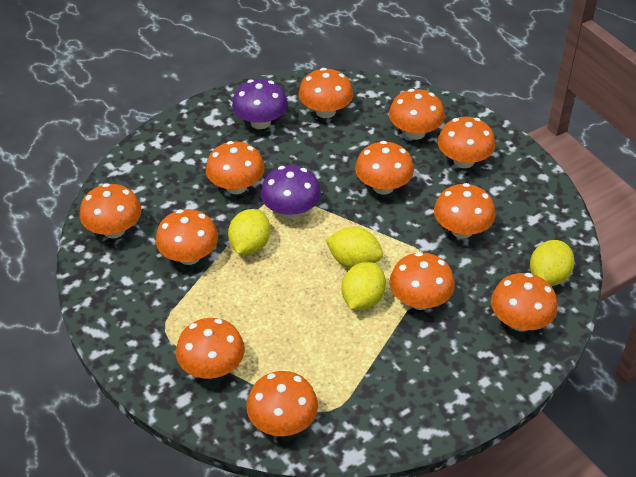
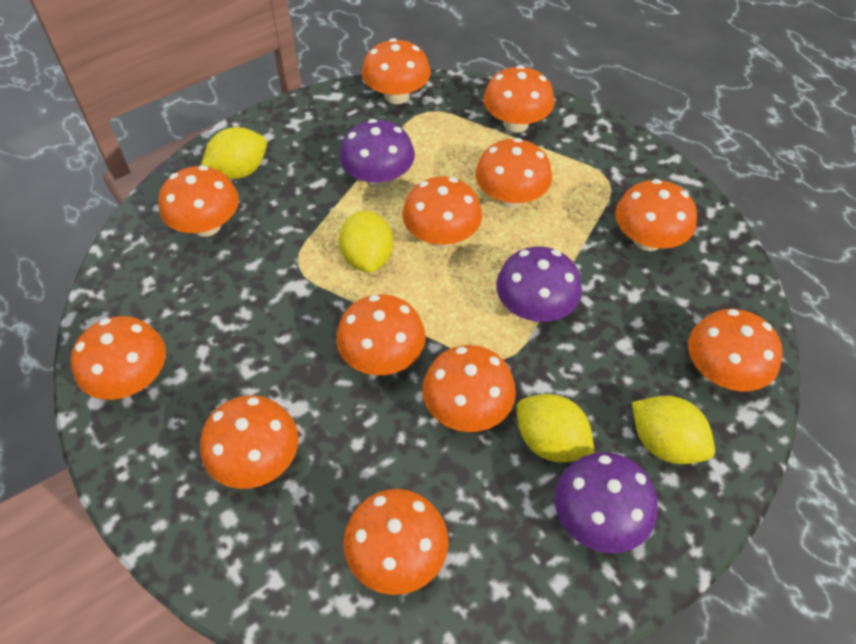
purple mushroom: [232,79,288,129] [261,165,321,219] = 2 -> [339,119,415,188] [496,247,582,322] [554,452,657,553] = 3

